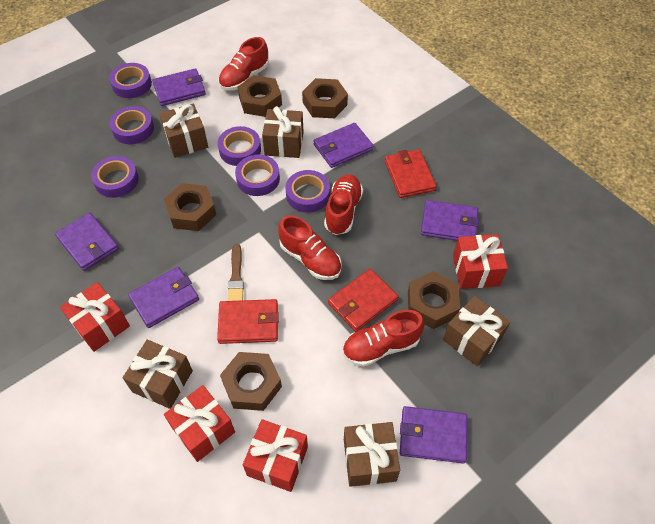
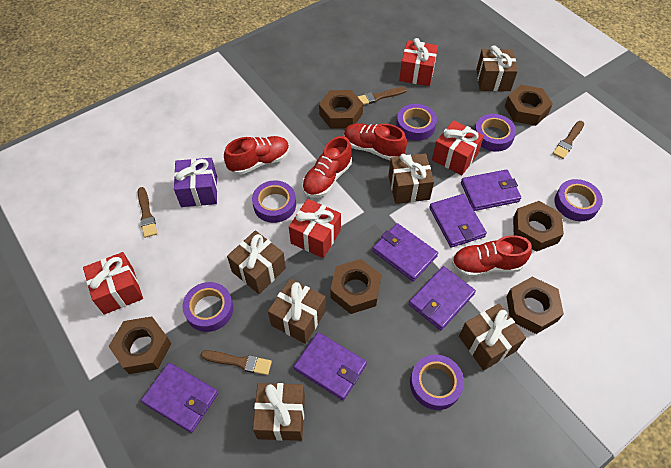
brown brush: [228,244,244,301] = 1 -> [138,187,157,238] [201,350,272,375] [358,87,407,105] [553,121,584,159] = 4
brown gift: [123,340,193,409] [159,104,208,158] [262,106,304,158] [344,422,400,487] [443,296,510,366] = 5 -> [227,230,286,294] [253,383,305,441] [268,278,326,344] [388,153,434,204] [459,303,526,371] [476,46,518,91] = 6
brown nut: [164,183,216,231] [220,352,282,411] [238,75,282,117] [302,78,348,118] [408,271,460,329] = 5 -> [108,316,172,374] [319,90,363,129] [330,259,381,314] [505,85,553,126] [506,277,564,334] [513,201,564,252] = 6
purple gift: none = 0 -> [174,158,218,207] = 1
red wallet: [217,299,279,344] [328,269,399,332] [385,150,437,198] = 3 -> none = 0

